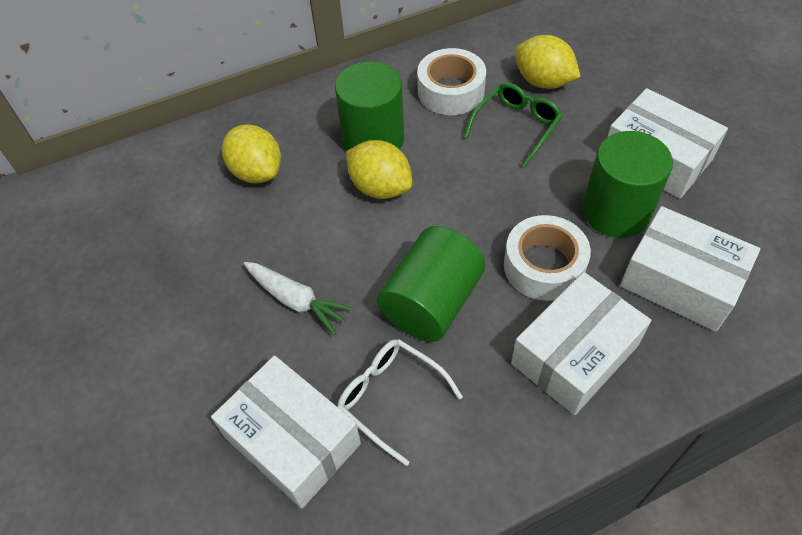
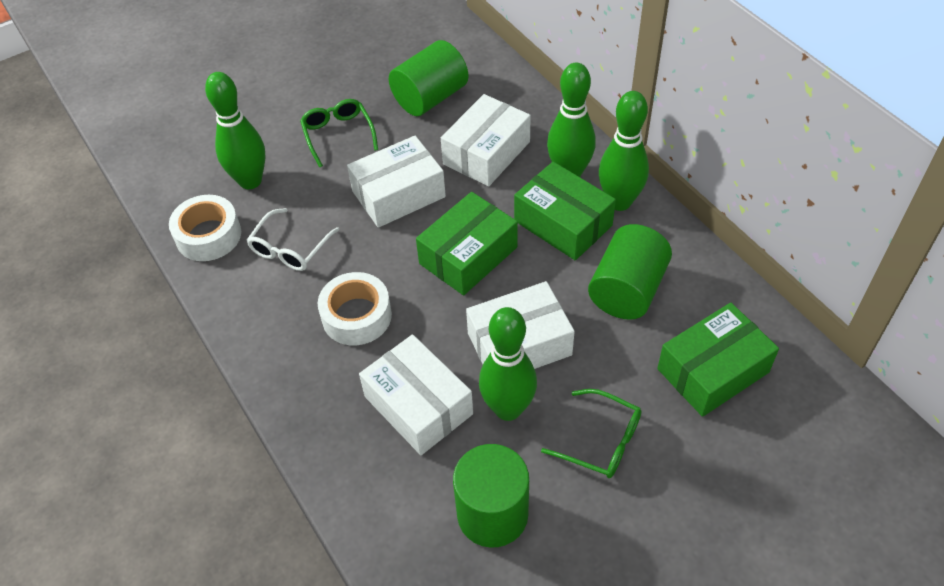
green bowling pin: none = 0 -> [205,72,265,189] [479,307,537,421] [547,63,596,177] [599,91,649,211] = 4
green box: none = 0 -> [416,192,518,295] [514,162,616,260] [657,303,779,417] = 3
green glasses: [464,83,562,167] = 1 -> [300,99,378,167] [541,389,641,478] = 2
white carrot: [244,262,355,335] = 1 -> none = 0
yellow lemon: [222,124,281,183] [346,140,412,199] [515,35,581,89] = 3 -> none = 0

